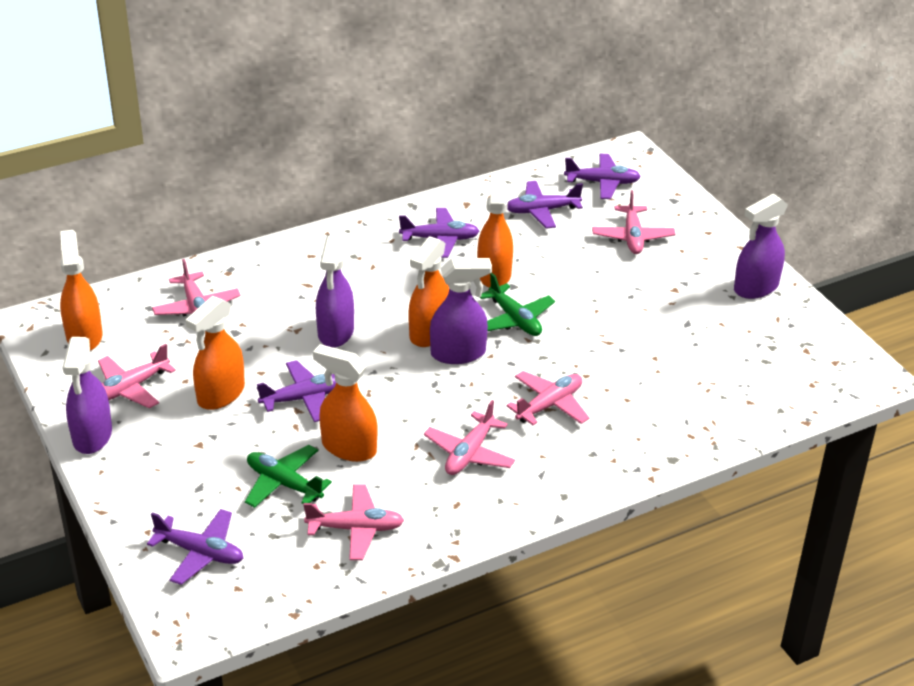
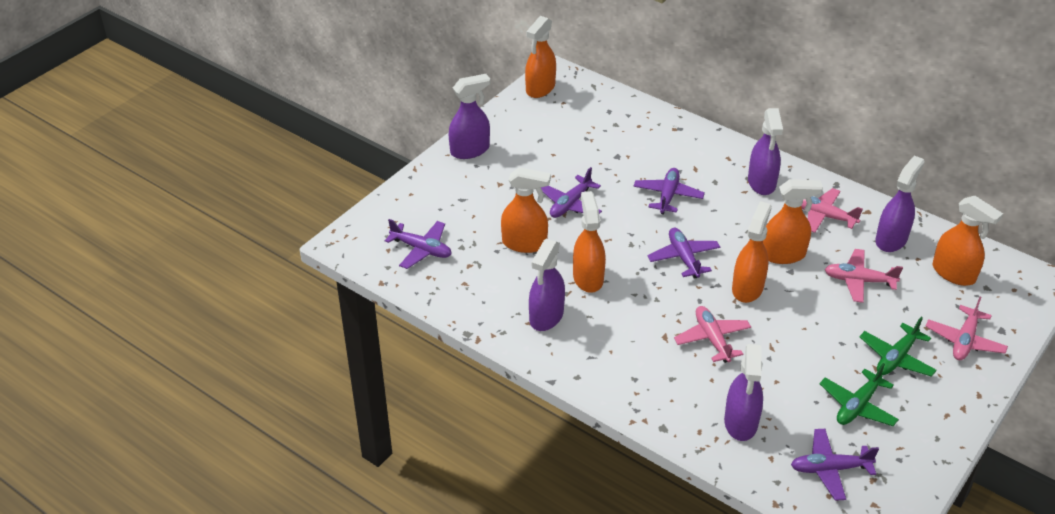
orange spray bottle: [60,230,102,351] [186,296,245,410] [313,344,377,462] [408,236,449,347] [477,172,513,288] = 5 -> [501,167,551,253] [525,16,556,98] [573,191,606,293] [732,201,772,303] [763,179,823,264] [932,196,1003,286] = 6
pink plane: [98,344,176,408] [152,259,241,316] [303,484,404,560] [424,400,515,475] [506,371,589,425] [592,190,675,254] = 6 -> [674,306,751,363] [801,188,863,233] [824,249,903,303] [925,297,1008,360] = 4
purple spray bottle: [62,337,112,454] [316,236,354,348] [430,258,492,364] [734,193,788,299] = 4 -> [449,74,490,159] [529,239,565,331] [724,344,763,441] [748,108,783,195] [876,156,925,252] = 5

